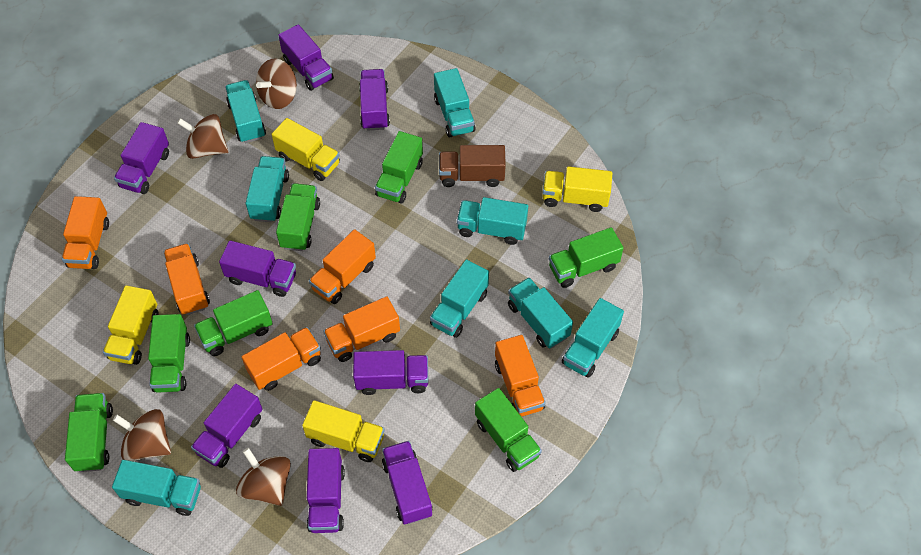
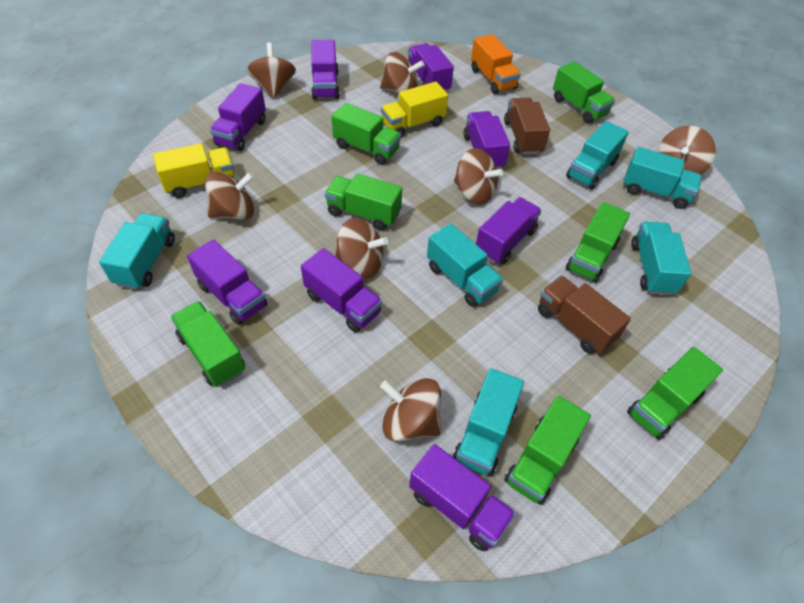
brown spinning top: [113,409,171,461] [177,114,228,159] [236,448,291,506] [256,58,297,109] = 4 -> [205,172,254,220] [247,42,296,99] [335,218,388,279] [380,52,424,95] [380,378,441,442] [454,148,503,205] [658,126,716,175] = 7
brown truck: [439,145,506,187] = 1 -> [504,98,550,155] [538,276,631,354] = 2
orange truck: [62,196,109,269] [164,243,210,315] [242,327,321,391] [309,229,376,304] [323,296,400,362] [495,335,545,417] = 6 -> [471,34,521,94] = 1
turquoise truck: [112,460,201,516] [225,80,266,143] [246,156,289,222] [430,259,489,338] [434,68,476,138] [457,197,528,245] [508,277,573,348] [562,298,624,378] = 8 -> [99,213,175,290] [427,224,503,307] [453,368,524,476] [566,121,629,189] [623,147,702,209] [631,222,691,295] = 6
yellow truck: [103,285,158,365] [272,118,340,181] [302,400,385,462] [543,166,612,212] = 4 -> [153,143,235,198] [381,82,448,137] = 2

